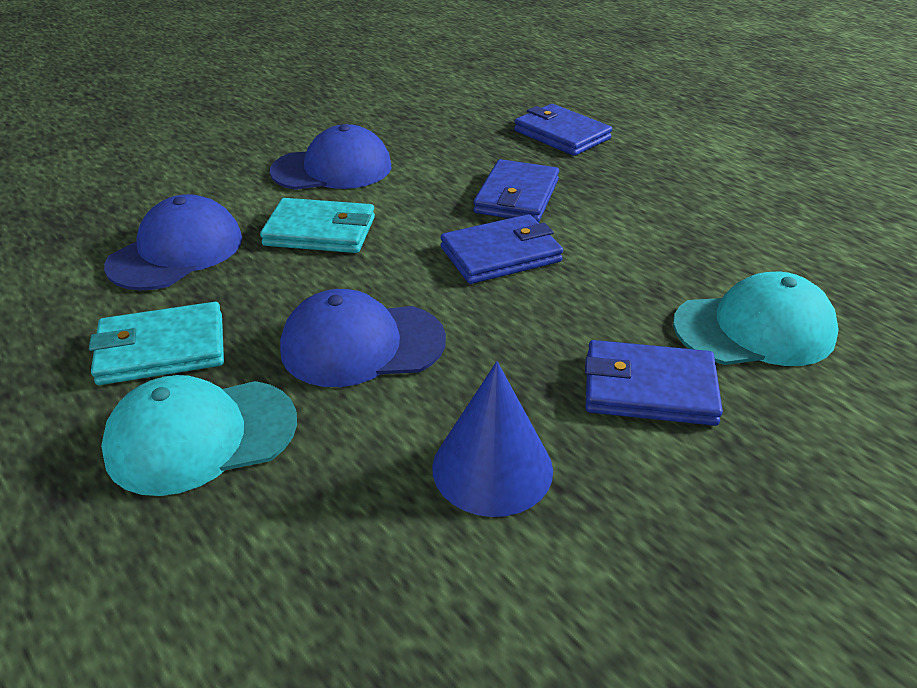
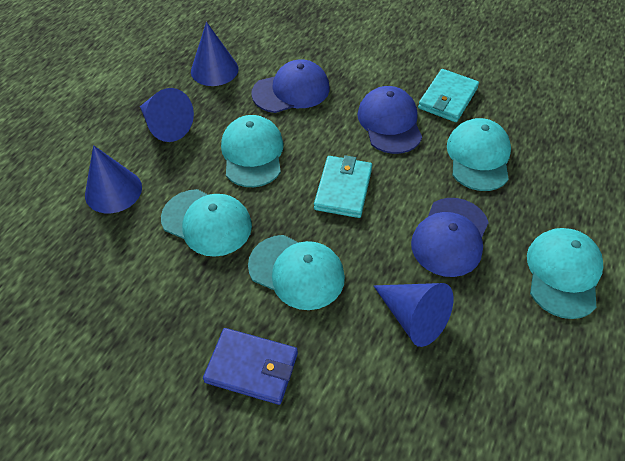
blue cone: [432,361,553,517] = 1 -> [85,145,142,213] [140,88,194,142] [191,22,238,86] [373,283,453,347] = 4
blue wallet: [440,214,563,284] [474,159,559,222] [514,104,612,156] [585,340,723,426] = 4 -> [203,328,298,405] = 1
turquoise cap: [101,375,297,496] [673,272,839,366] = 2 -> [161,189,252,257] [221,115,284,187] [248,235,345,310] [447,118,511,191] [527,228,603,319] = 5

